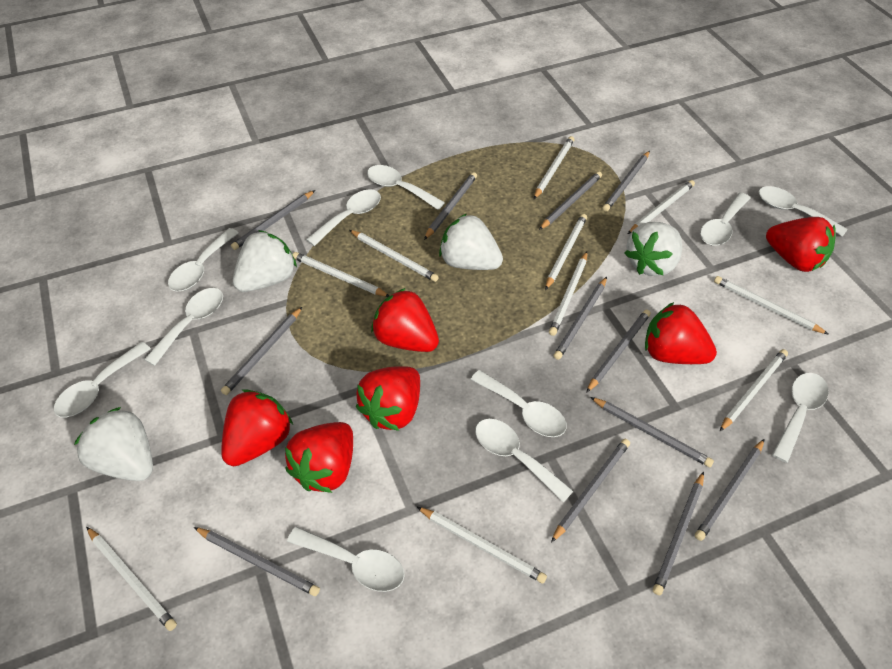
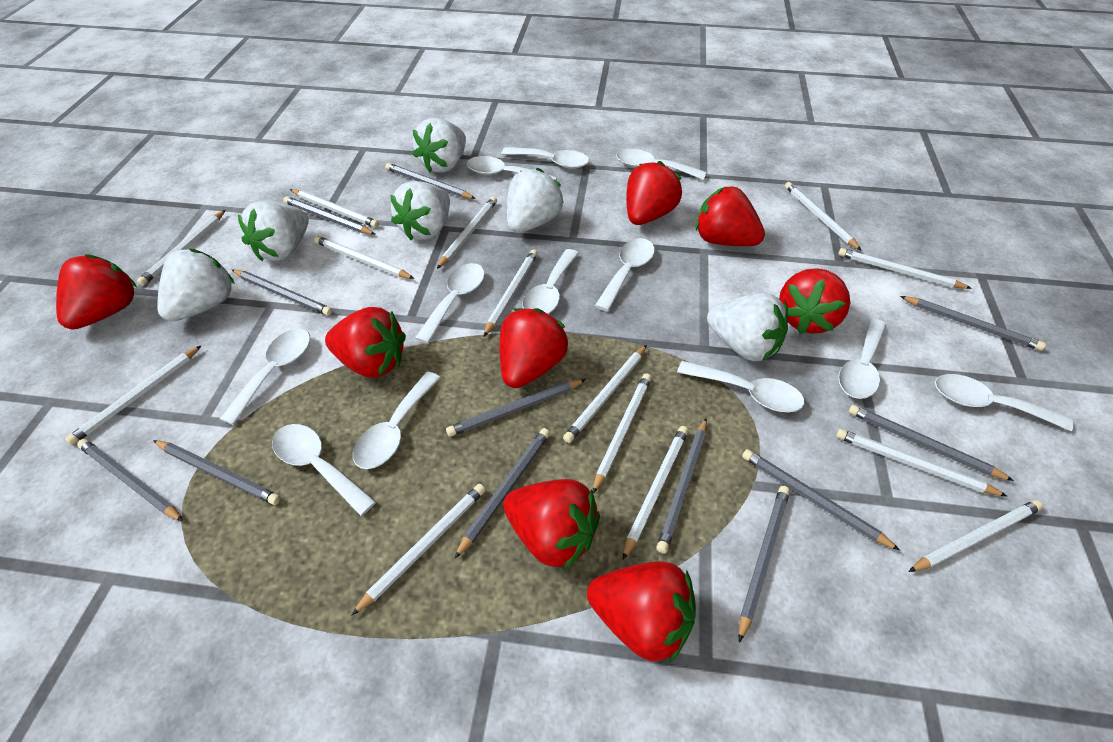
red strawberry: [221,389,293,466] [285,422,353,493] [356,366,420,431] [371,288,439,352] [645,302,717,364] [766,217,836,272] = 6 -> [56,254,137,330] [325,307,406,378] [500,308,568,388] [503,479,600,569] [587,561,696,664] [626,161,682,225] [696,186,765,246] [779,268,850,334] = 8
white pencil: [86,527,177,631] [293,252,389,297] [349,230,439,282] [417,507,547,584] [534,136,574,199] [545,214,587,290] [549,252,587,336] [628,180,695,234] [714,276,828,334] [719,349,788,432] = 10 -> [65,345,202,445] [137,210,226,286] [290,189,379,228] [314,236,414,279] [351,484,486,616] [437,197,497,269] [483,250,538,337] [563,345,647,443] [593,373,652,493] [622,426,688,560] [785,182,862,251] [836,429,1008,497] [838,248,972,289] [908,500,1043,572] = 14
white spoon: [54,342,151,417] [144,288,223,366] [168,228,239,292] [287,527,405,592] [306,189,381,246] [367,165,445,210] [470,370,567,437] [475,419,573,502] [700,192,751,246] [759,186,848,237] [772,373,829,463] = 11 -> [220,329,310,425] [272,424,376,516] [353,372,441,469] [415,263,485,344] [467,156,557,180] [502,147,589,169] [522,249,579,314] [595,238,655,311] [616,149,706,180] [677,361,804,412] [838,318,886,399] [935,374,1073,431] = 12
white strawberry: [74,407,153,481] [233,230,297,292] [439,214,503,270] [624,222,682,276] = 4 -> [157,249,235,322] [238,201,309,261] [390,181,450,240] [413,118,466,173] [507,168,564,233] [707,292,788,361] = 6

